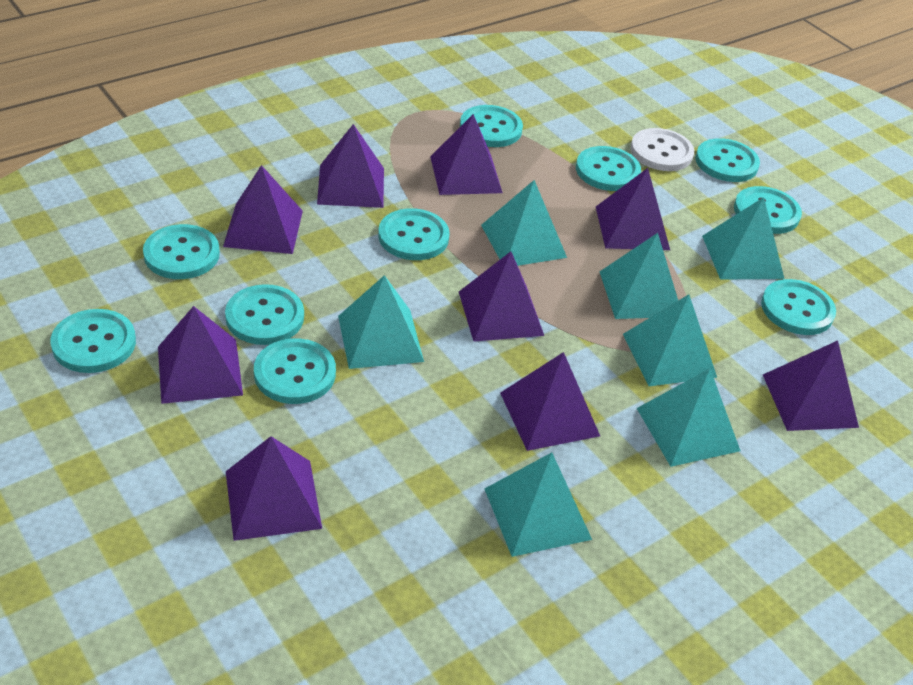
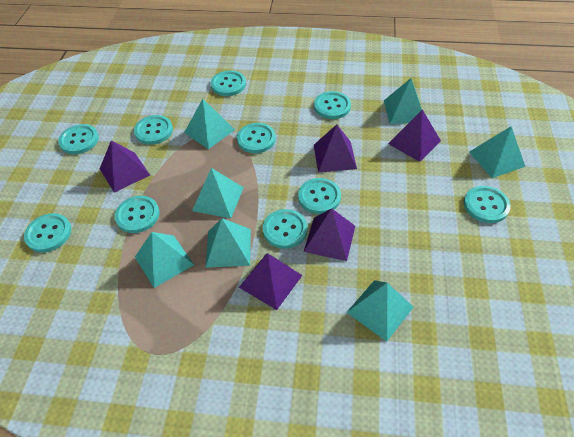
purple pyramid: [158,306,243,404] [223,165,303,254] [226,436,322,541] [317,124,384,208] [430,114,502,195] [459,251,544,342] [500,352,600,451] [596,168,670,250] [763,340,859,431] = 9 -> [100,140,150,193] [239,253,303,310] [304,208,355,261] [314,124,357,173] [388,109,441,162] = 5
white button: [630,128,694,171] = 1 -> none = 0

